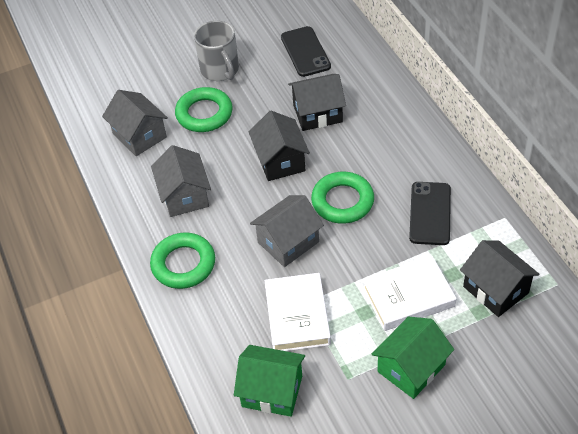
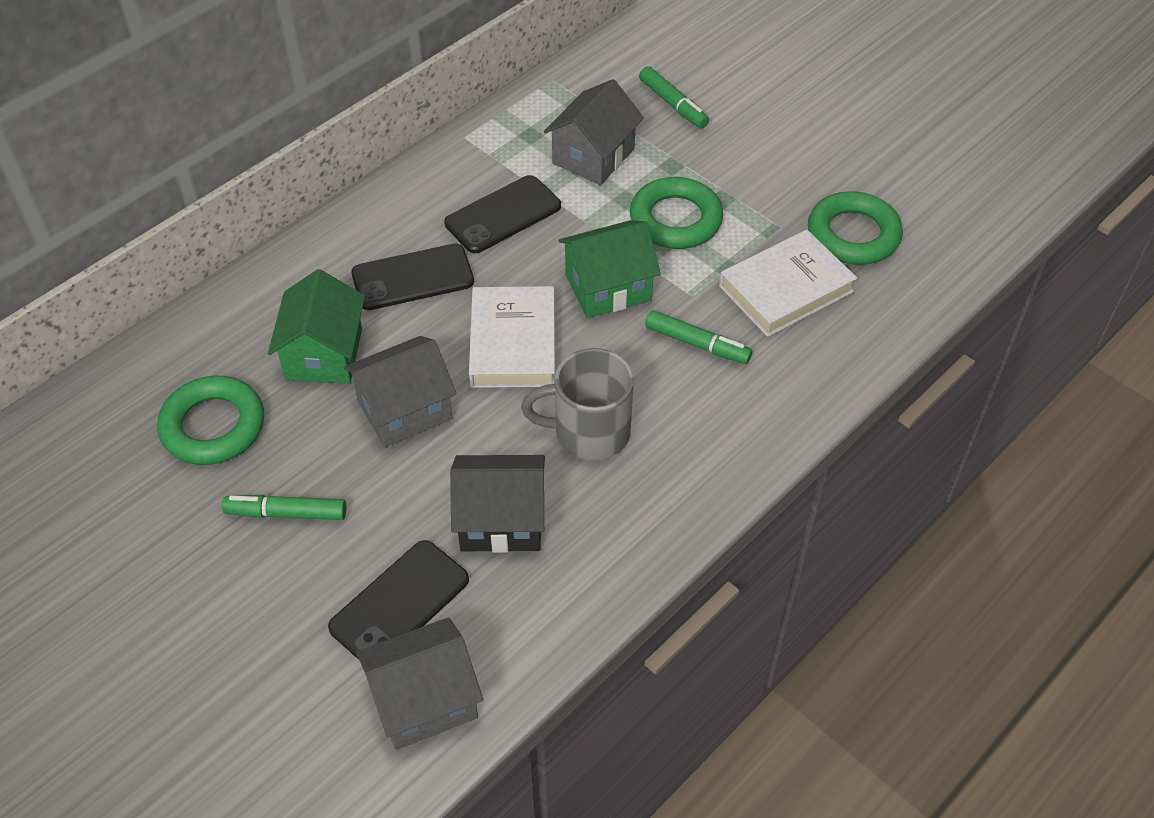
black house: [249,111,310,181] [288,74,346,131] [460,240,540,317] = 3 -> [450,455,545,553] = 1
black phone: [281,26,331,77] [409,182,451,245] = 2 -> [328,540,469,660] [351,244,474,310] [444,175,561,253] = 3
green marker: none = 0 -> [222,495,346,520] [639,66,709,129] [645,310,752,364] = 3

